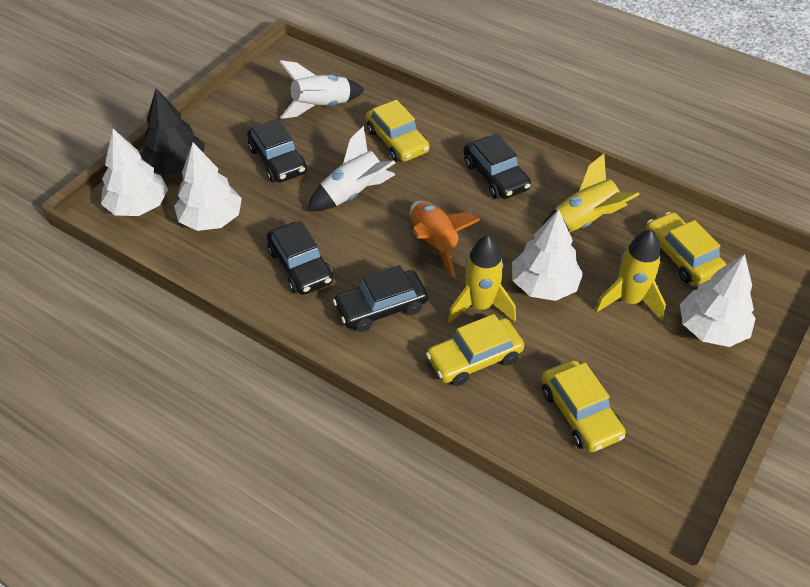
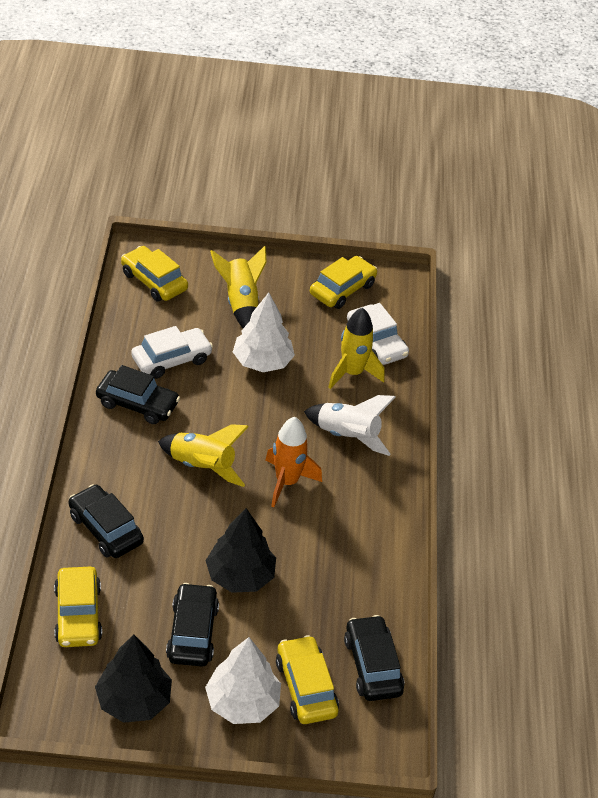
black tree: [141,88,205,175] = 1 -> [95,635,172,723] [206,508,276,593] = 2
white car: none = 0 -> [131,326,213,379] [347,303,409,365] = 2
white rocket: [279,60,364,119] [307,126,396,211] = 2 -> [304,395,396,456] = 1
white tree: [101,129,168,216] [174,143,242,231] [512,210,583,301] [680,254,756,347] = 4 -> [205,637,281,724] [233,292,295,372] = 2

